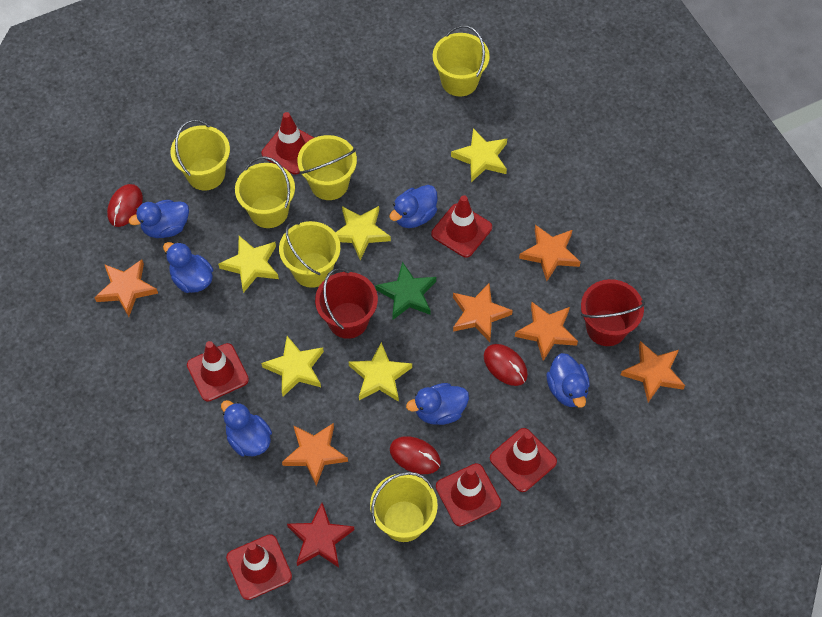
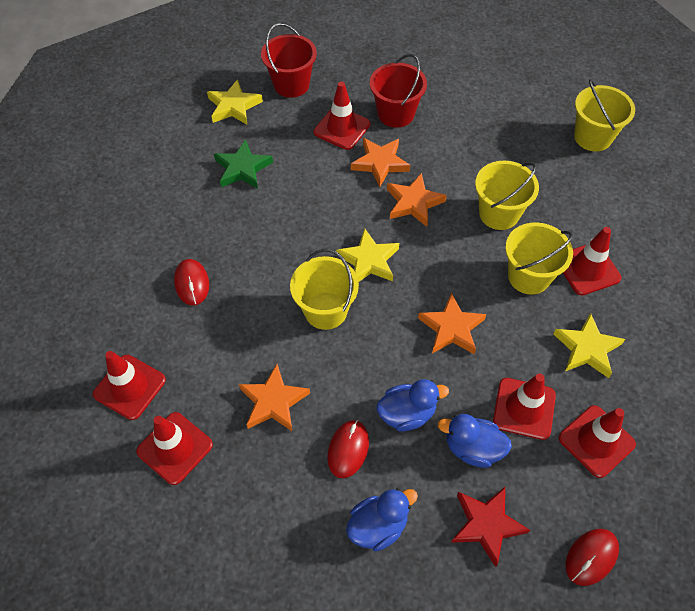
blue duck: [129,200,189,238] [163,242,213,293] [221,400,272,456] [389,185,438,228] [406,383,469,425] [546,353,590,408] = 6 -> [346,489,418,551] [377,379,449,431] [438,414,512,468] = 3
orange star: [94,259,158,317] [282,423,348,486] [453,283,513,342] [515,302,578,361] [519,225,581,281] [621,341,685,402] = 6 -> [239,364,310,431] [351,138,410,187] [387,173,447,227] [418,293,486,354] = 4
yellow bucket: [170,120,230,190] [235,156,295,228] [279,221,340,288] [297,135,357,200] [370,472,438,542] [433,25,490,97] = 6 -> [290,249,359,330] [475,161,539,230] [505,222,573,295] [574,79,635,151] = 4
yellow star: [218,236,279,293] [261,336,324,397] [335,206,391,260] [349,342,412,402] [451,128,507,182] = 5 -> [207,79,263,124] [336,228,399,282] [553,313,625,378] = 3

